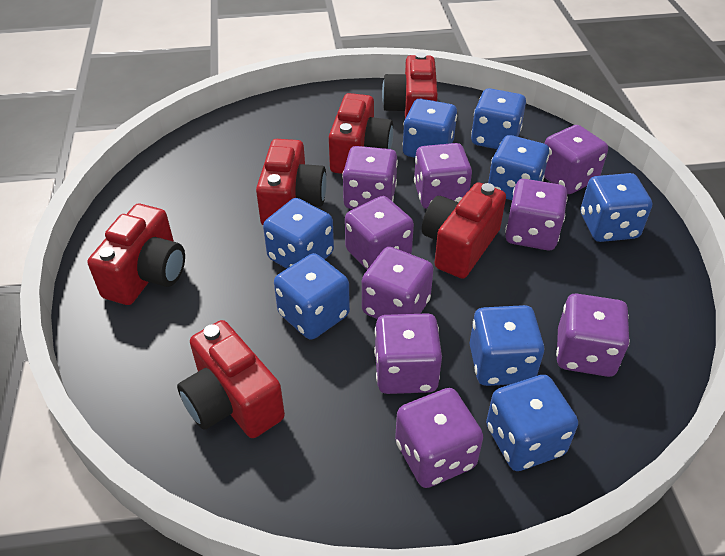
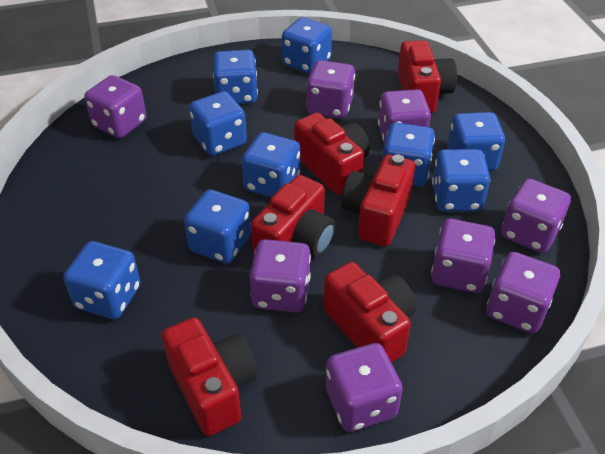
blue dice: [263,198,334,269] [274,253,350,340] [403,99,457,158] [469,305,544,386] [471,88,526,149] [486,375,578,471] [488,135,549,200] [580,173,652,242] = 8 -> [63,241,140,319] [184,189,251,264] [189,91,247,156] [213,50,258,104] [242,132,300,197] [282,17,332,74] [382,123,435,187] [432,149,490,212] [447,112,505,171] = 9
purple dice: [342,146,398,209] [345,196,414,270] [362,247,434,319] [374,313,442,394] [395,388,483,488] [414,143,472,209] [505,179,568,250] [544,125,608,194] [556,294,630,377] = 9 -> [84,75,147,138] [250,239,311,313] [306,60,355,118] [326,343,403,432] [378,89,431,145] [431,219,495,293] [487,252,560,333] [501,179,571,253] = 8

